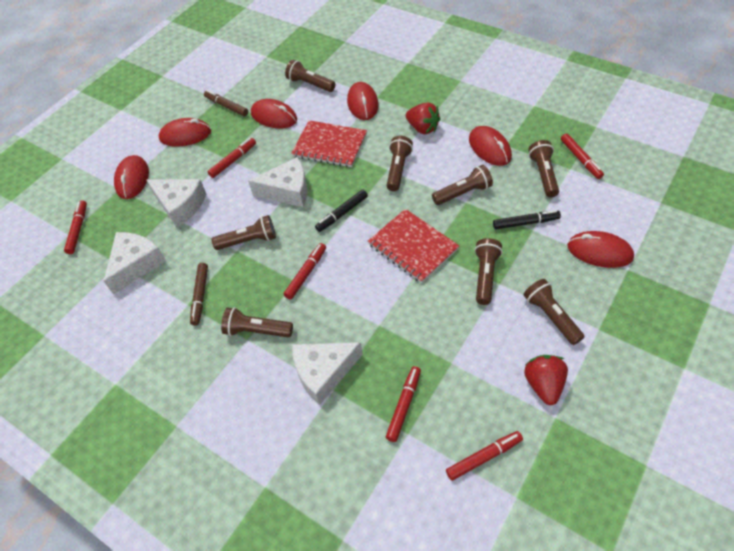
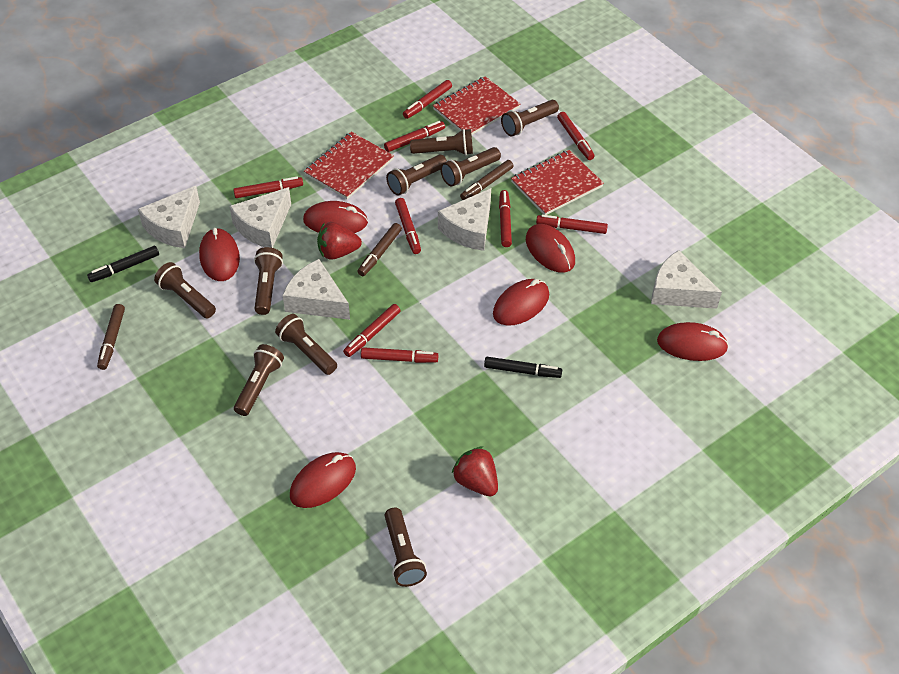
brown flashlight: [212,215,276,250] [221,307,293,337] [285,59,335,92] [387,136,413,191] [432,165,493,205] [474,238,503,305] [523,279,585,345] [528,140,559,197] = 8 -> [154,262,216,318] [234,344,284,416] [254,247,283,315] [275,314,337,375] [385,507,427,587] [386,154,447,196] [410,129,473,155] [440,147,501,187] [501,100,559,136] = 9
brown marker: [190,263,208,326] [204,90,248,116] = 2 -> [97,304,125,370] [357,223,402,276] [460,160,514,200] = 3
red marker: [64,200,87,254] [208,138,256,178] [284,243,326,300] [386,366,421,442] [446,431,523,481] [561,133,604,179] = 6 -> [233,177,303,198] [343,304,401,357] [361,347,438,363] [384,121,445,152] [395,198,421,254] [403,80,452,119] [499,190,512,247] [536,215,608,234] [557,112,595,160] = 9
red notebook: [291,120,367,167] [368,209,459,283] = 2 -> [304,132,394,199] [433,76,520,135] [511,150,604,215] = 3
white cheese: [104,232,166,295] [147,179,206,227] [248,157,308,207] [292,342,363,405] = 4 -> [138,186,200,248] [229,187,291,248] [283,259,350,320] [438,188,491,251] [651,250,722,309] = 5

